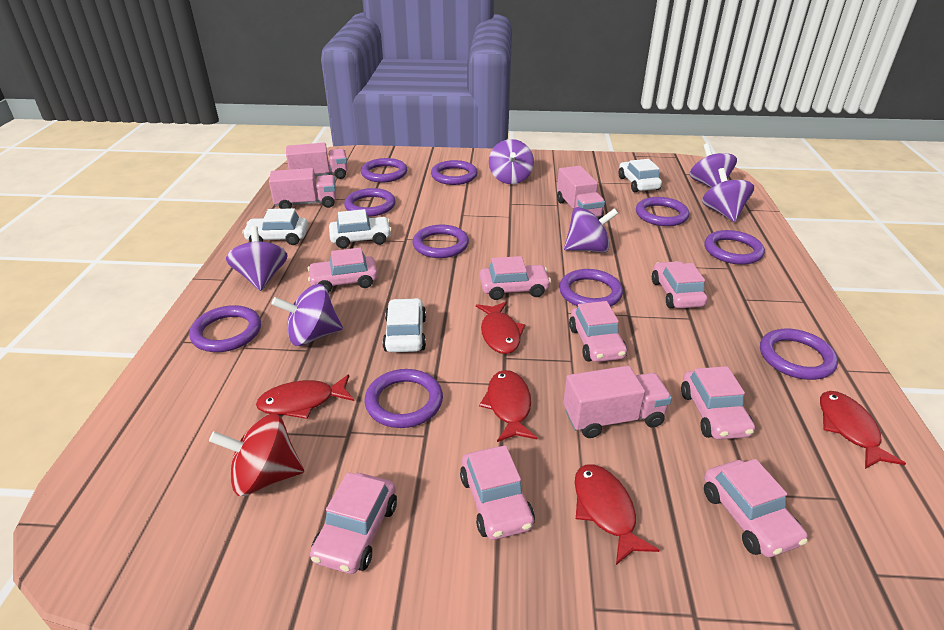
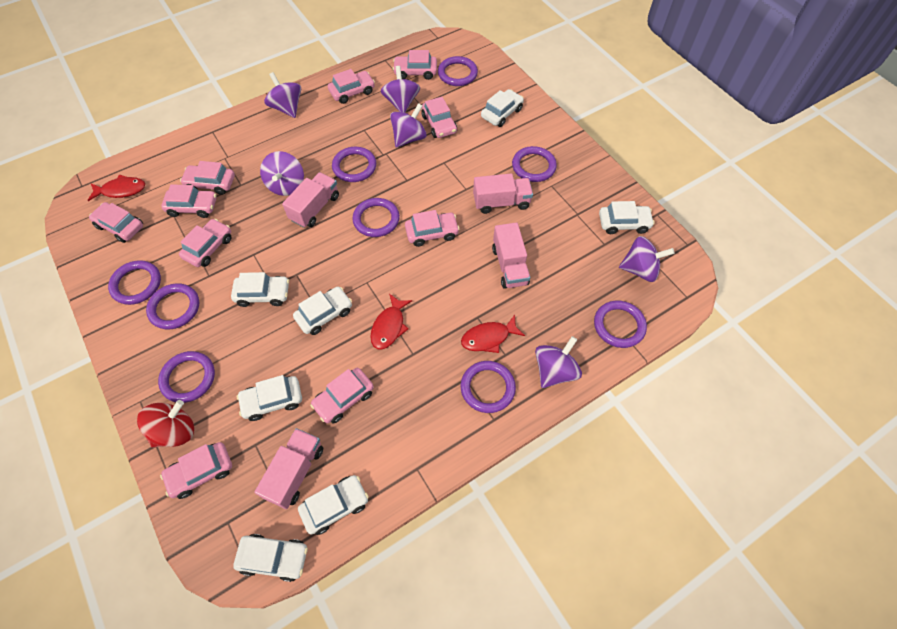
pink car: [308,247,378,293] [310,472,397,574] [460,445,535,540] [480,256,551,300] [569,301,627,362] [652,261,707,308] [681,366,755,440] [704,459,808,557] = 8 -> [89,202,143,243] [160,442,232,499] [161,184,217,218] [179,219,231,267] [180,161,235,195] [310,368,374,424] [328,69,375,104] [393,50,437,80] [405,210,460,247] [421,97,457,138] = 10
purple ring: [189,305,261,352] [344,188,396,217] [361,158,407,182] [364,369,443,428] [412,225,469,258] [431,160,478,185] [559,269,623,307] [636,197,689,226] [704,230,765,265] [760,329,838,380] = 10 -> [108,260,161,305] [146,283,199,330] [158,351,215,403] [332,147,376,182] [352,198,400,237] [438,56,478,86] [461,361,516,413] [512,146,557,182] [594,301,647,348] = 9
red fish: [256,374,354,419] [476,302,526,354] [479,370,537,442] [575,464,660,565] [820,391,906,469] = 5 -> [88,175,145,201] [370,294,412,350] [461,315,525,353] = 3
white car: [242,208,308,245] [329,209,392,249] [382,298,426,352] [619,159,662,192] = 4 -> [231,272,289,307] [233,534,308,582] [237,375,302,421] [293,287,352,335] [298,475,369,535] [481,89,524,127] [599,201,655,234] = 7

